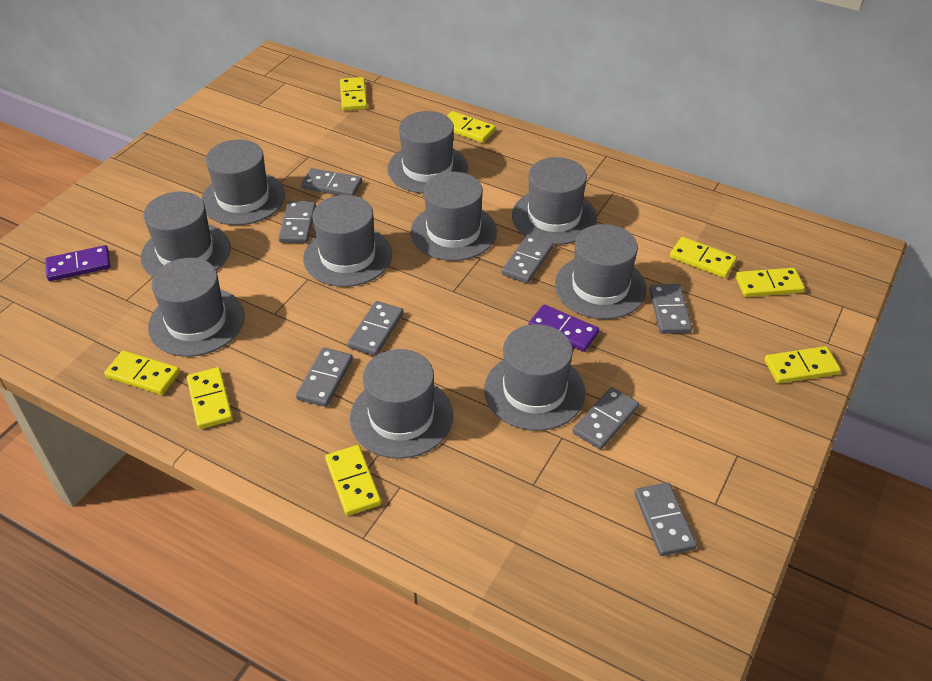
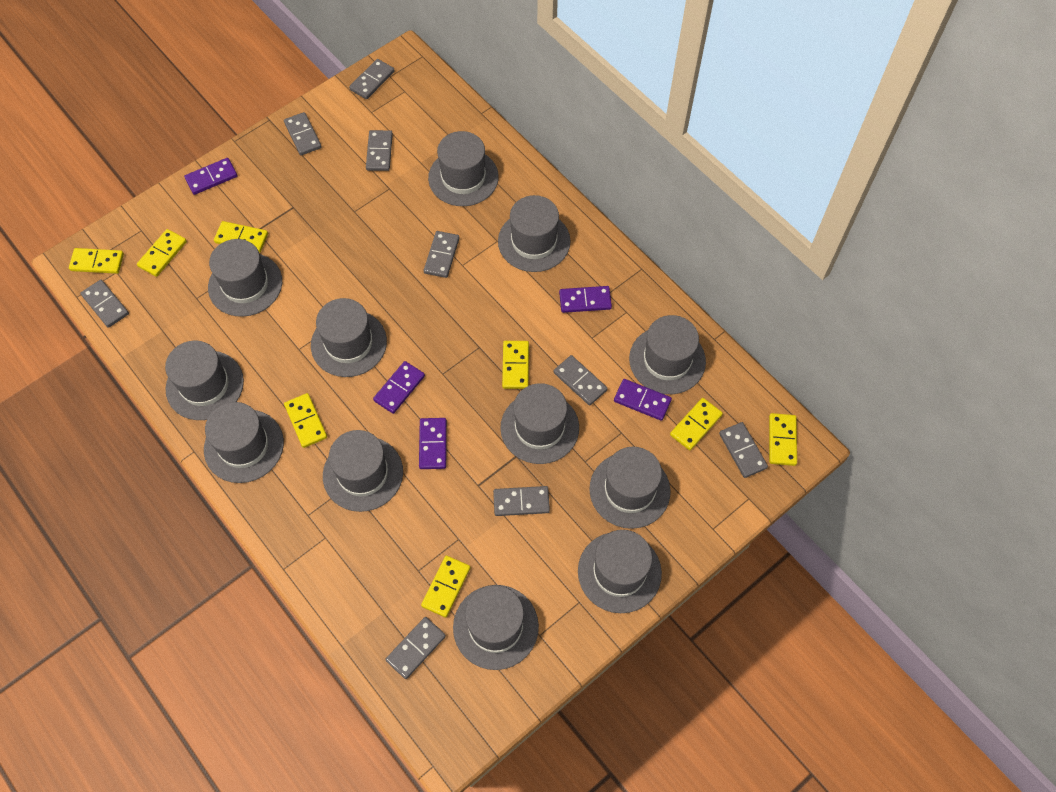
grey domino: [278,201,316,243] [296,347,353,407] [301,168,362,196] [348,301,404,356] [502,235,553,284] [573,387,639,450] [635,482,697,556] [649,284,692,334] = 8 -> [81,280,129,328] [284,112,321,155] [349,59,395,99] [366,130,393,171] [385,617,446,679] [424,231,459,278] [493,486,550,516] [554,355,608,406] [719,422,768,478] = 9
grey hat: [141,192,231,277] [148,258,245,357] [201,140,285,225] [303,195,392,287] [350,349,453,459] [388,111,468,194] [411,172,497,261] [484,324,585,431] [512,157,597,245] [555,224,647,319] = 10 -> [165,341,244,420] [204,402,284,483] [208,239,282,317] [311,298,387,377] [323,430,403,512] [428,131,499,206] [453,585,539,670] [498,195,571,272] [500,383,579,464] [578,530,662,613] [589,447,671,529] [629,315,706,394] = 12
purple domino: [45,245,111,281] [528,305,599,352] = 2 -> [184,158,237,195] [373,361,425,414] [419,418,447,469] [559,286,612,313] [614,379,672,421] = 5

